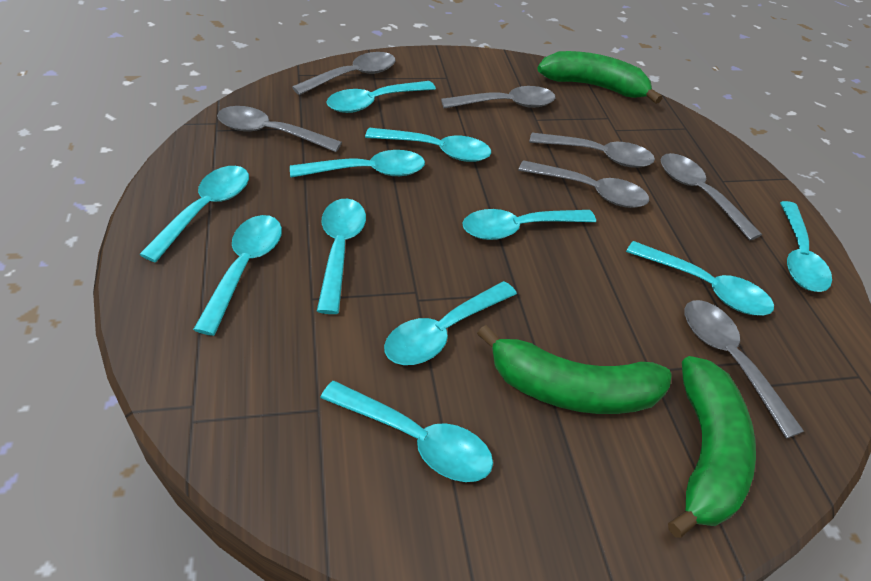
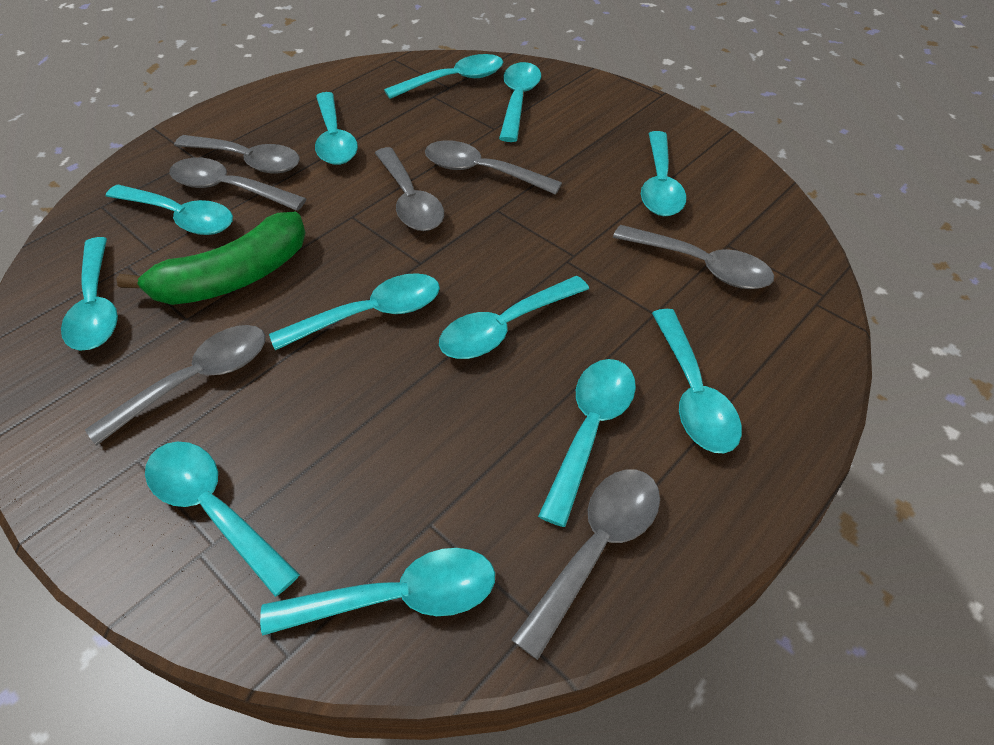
green banana: [477,325,672,414] [537,51,662,104] [668,356,756,538] = 3 -> [116,212,306,305] = 1
turquoise spoon: [139,166,249,263] [193,215,282,336] [290,150,425,178] [317,199,366,314] [320,381,493,482] [326,81,436,113] [365,128,491,162] [384,281,517,365] [463,209,596,240] [626,241,774,315] [780,201,832,292] = 11 -> [61,237,118,351] [106,184,233,235] [145,441,300,597] [260,548,495,636] [269,273,440,350] [315,92,358,165] [384,54,503,99] [439,276,589,359] [499,62,541,142] [538,359,636,527] [641,131,687,216] [652,309,742,453] = 12

